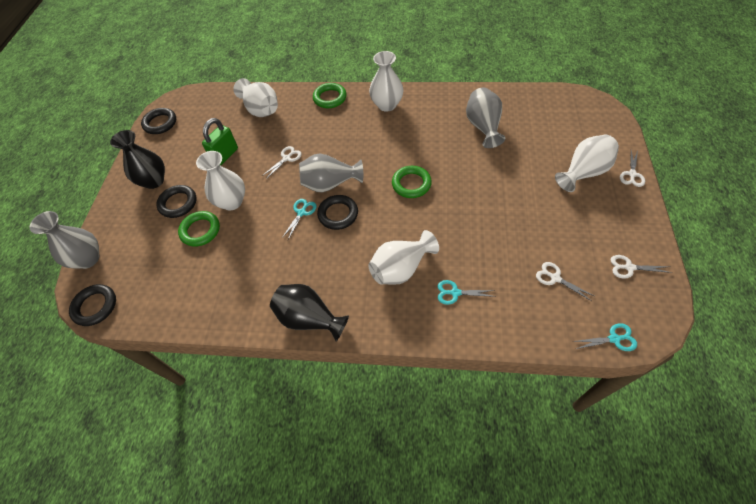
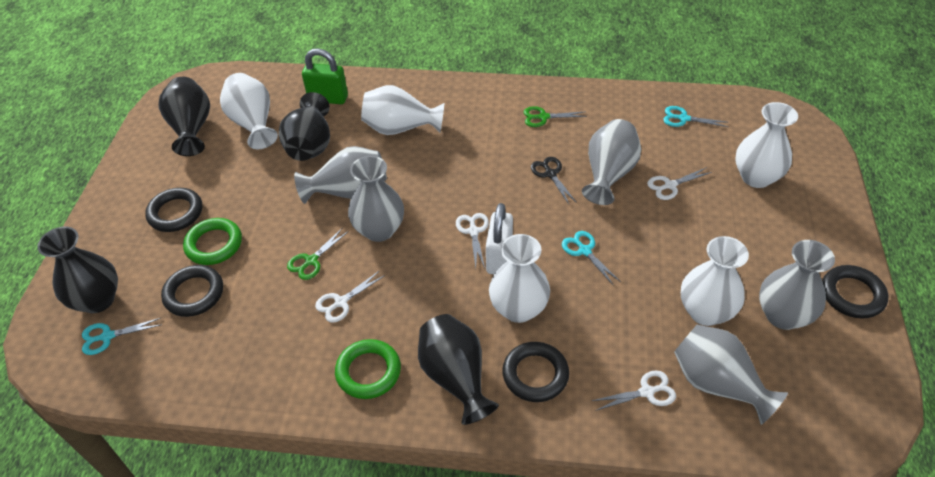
black scissors: none = 0 -> [531,157,577,204] = 1
black vase: [110,130,165,189] [270,284,349,342] = 2 -> [37,227,118,313] [158,77,210,156] [279,92,330,161] [418,314,499,425] = 4
green ring: [178,211,220,247] [313,83,347,108] [392,166,432,198] = 3 -> [183,218,242,265] [335,339,401,399] = 2
green scissors: none = 0 -> [287,228,349,280] [524,106,587,127] = 2
grey vase: [29,211,99,269] [299,153,363,193] [466,87,505,148] = 3 -> [294,146,387,204] [348,156,404,242] [582,119,641,205] [674,325,788,425] [759,240,835,330] = 5
white padlock: none = 0 -> [486,203,513,274] = 1

